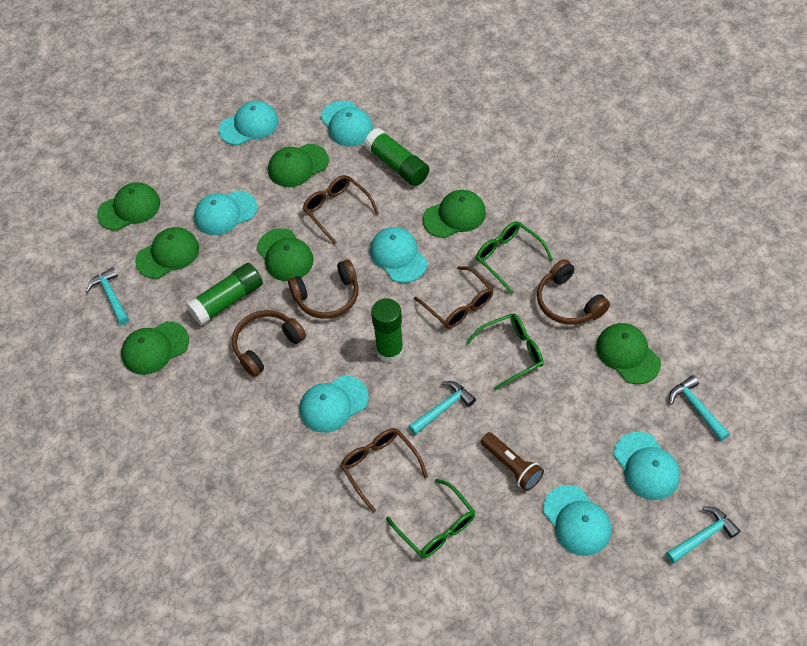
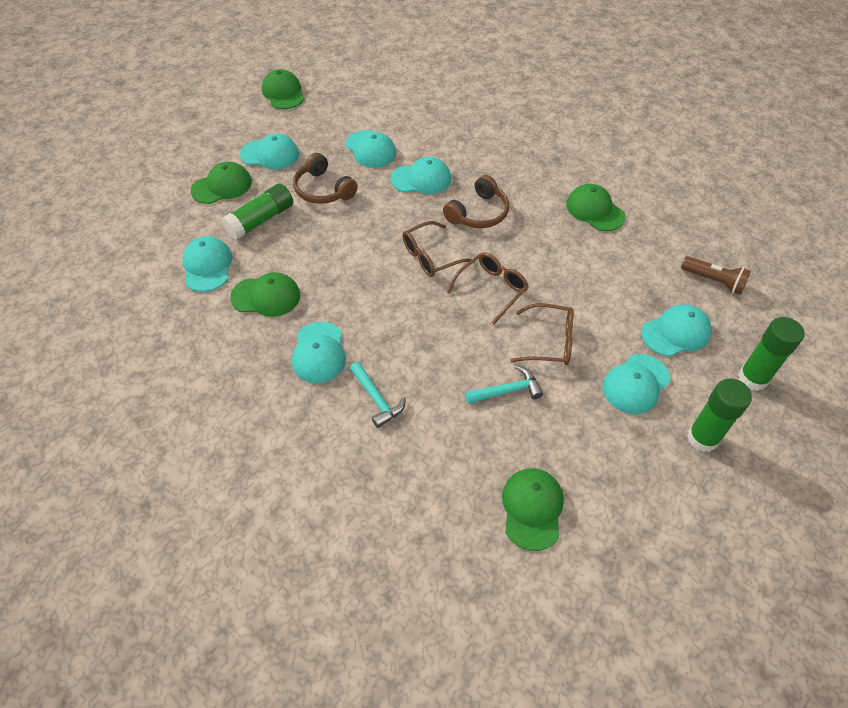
brown headphones: [232,310,306,377] [288,259,359,319] [537,259,610,325] = 3 -> [293,153,358,204] [443,175,509,228] = 2
green cap: [97,182,160,231] [121,321,189,375] [135,227,199,279] [257,228,314,281] [268,144,329,187] [423,190,486,238] [596,323,661,384] = 7 -> [191,162,252,204] [230,272,300,317] [262,69,305,109] [502,468,564,551] [566,184,625,231] = 5
green glasses: [386,479,475,558] [466,314,544,391] [476,221,553,294] = 3 -> none = 0
turquoise hammer: [86,267,129,325] [408,381,476,435] [666,506,741,563] [669,375,730,441] = 4 -> [350,362,406,428] [465,365,543,404] = 2

